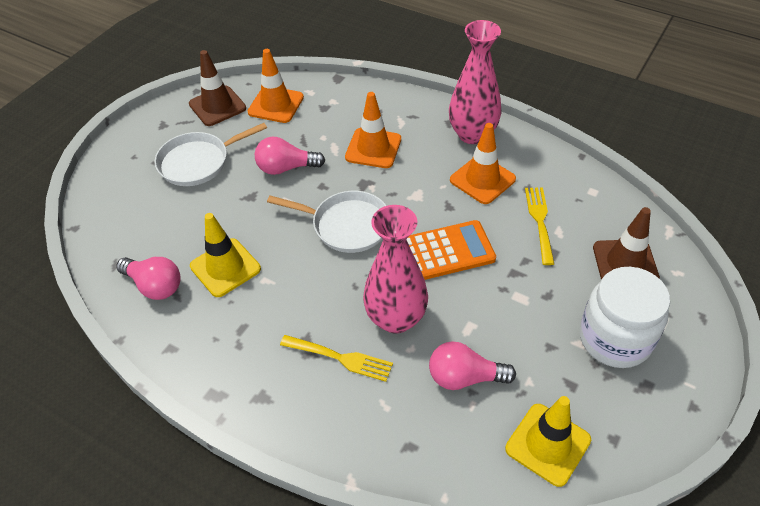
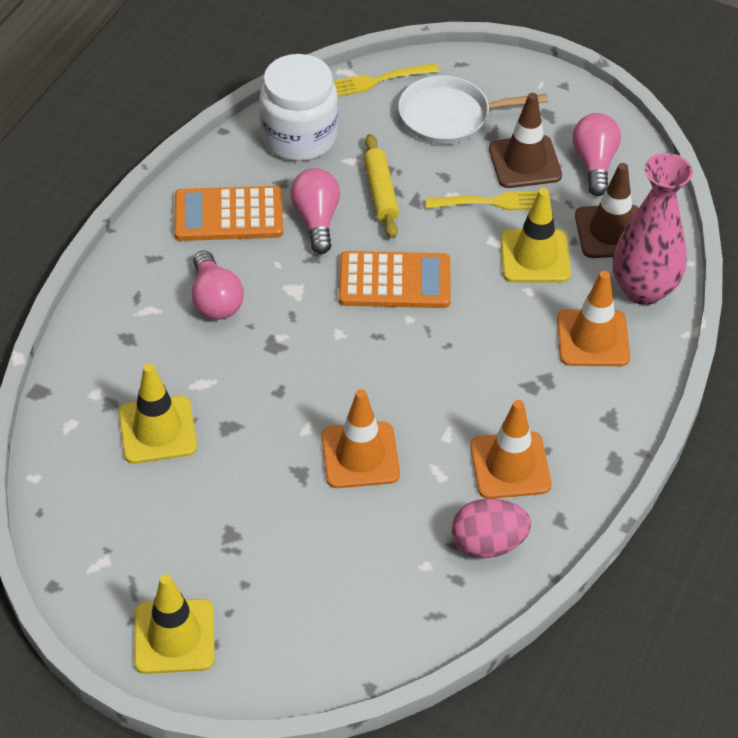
orange calculator: [406,220,496,280] = 1 -> [174,186,283,241] [339,251,451,308] = 2
pink egg: none = 0 -> [452,498,531,558] = 1
pink vase: [363,205,428,334] [449,20,502,144] = 2 -> [613,153,693,305] = 1
white pan: [155,123,267,186] [267,191,387,253] = 2 -> [398,75,548,144] = 1
yellow rolling pin: none = 0 -> [364,134,399,239] = 1
yellow traffic cone: [190,213,261,297] [505,396,591,487] = 2 -> [119,363,197,464] [134,574,215,674] [500,188,571,282] = 3

